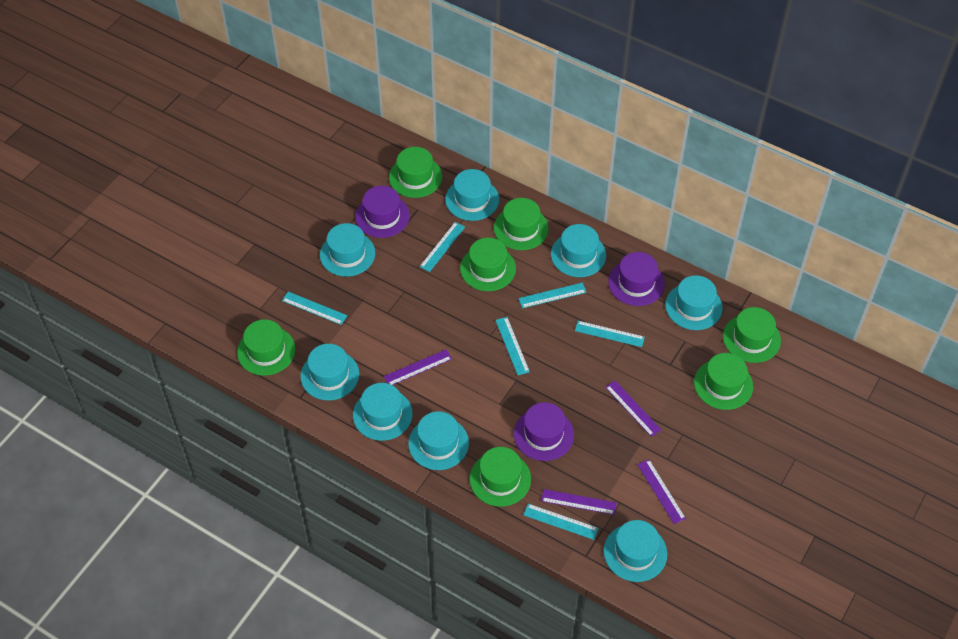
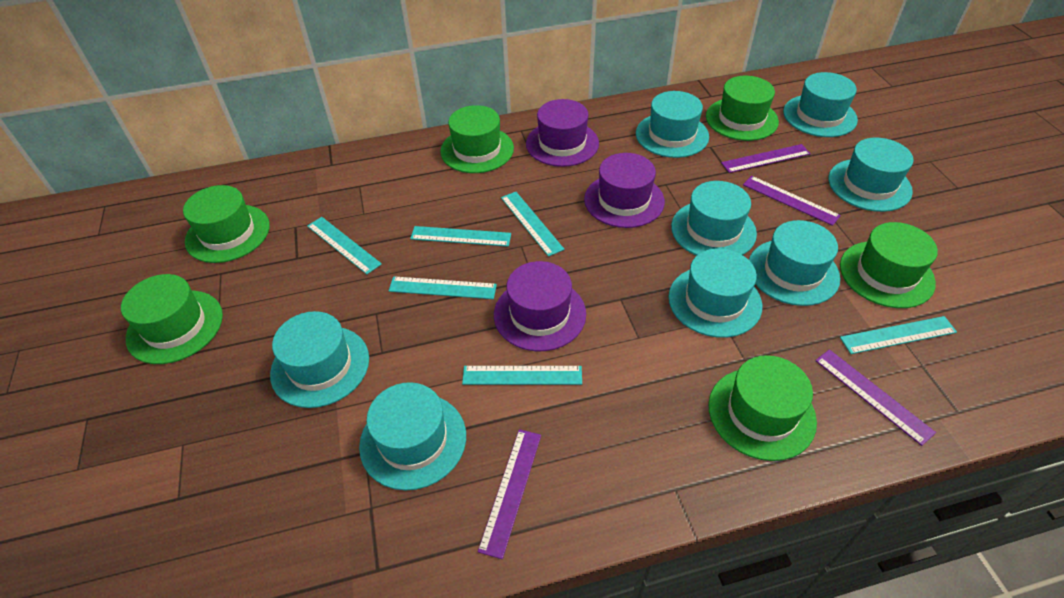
green hat: [237,319,296,376] [389,147,442,198] [460,238,516,291] [470,447,531,507] [494,198,549,250] [694,353,753,410] [723,307,781,363] = 7 -> [121,274,223,364] [183,185,270,263] [440,105,514,173] [706,76,779,141] [709,355,817,461] [840,222,938,308] = 6

